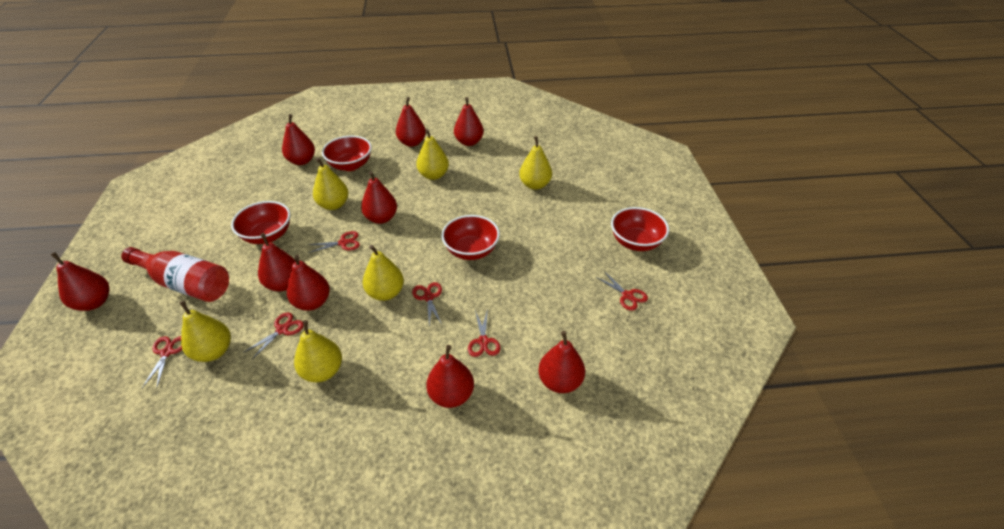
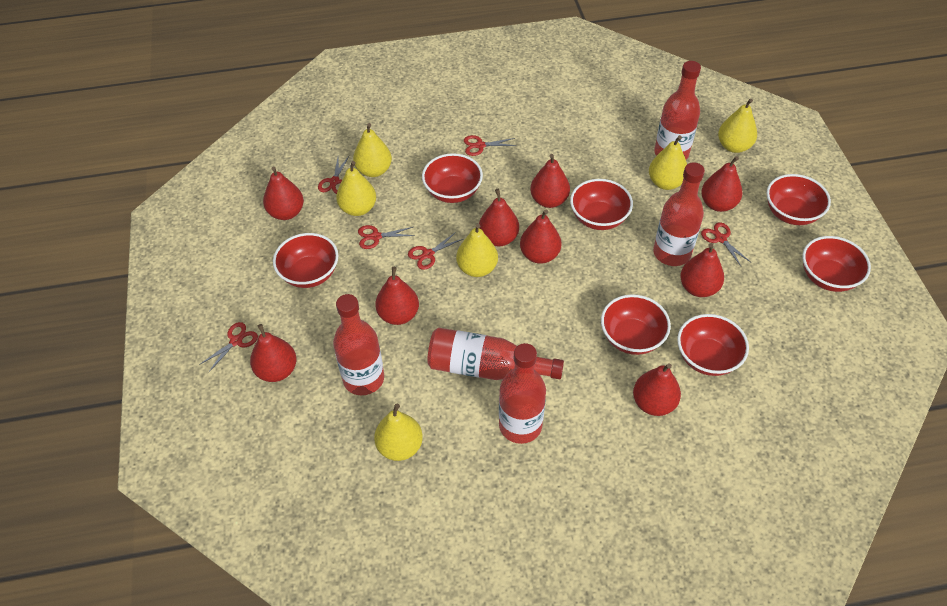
red bottle: [121,247,229,302] = 1 -> [333,294,384,395] [427,328,564,380] [499,343,546,444] [653,162,705,266] [654,61,701,160] = 5
red bowl: [231,201,290,244] [322,136,372,171] [441,215,500,260] [611,207,669,251] = 4 -> [273,233,338,288] [422,153,483,203] [570,179,633,230] [601,294,671,355] [677,314,749,376] [767,174,831,225] [802,236,871,292] = 7

